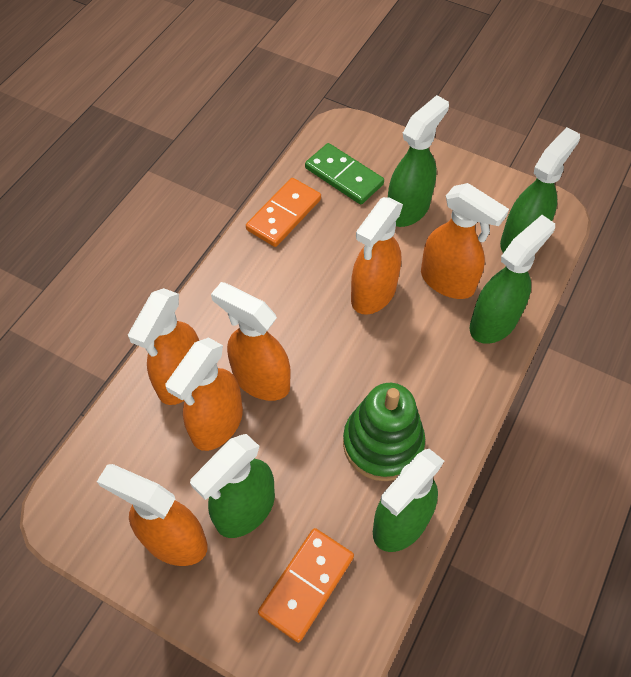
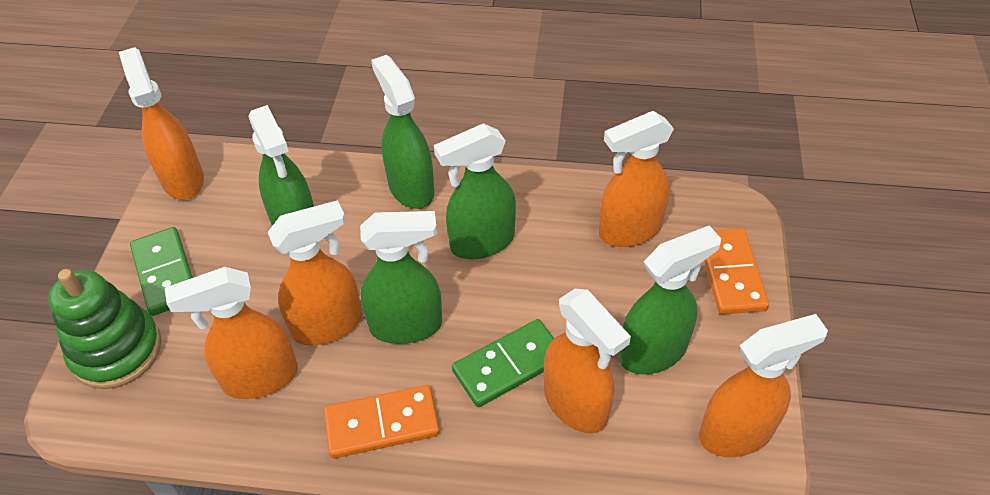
green domino: [305,143,384,205] = 1 -> [130,227,193,316] [452,319,554,407] = 2

